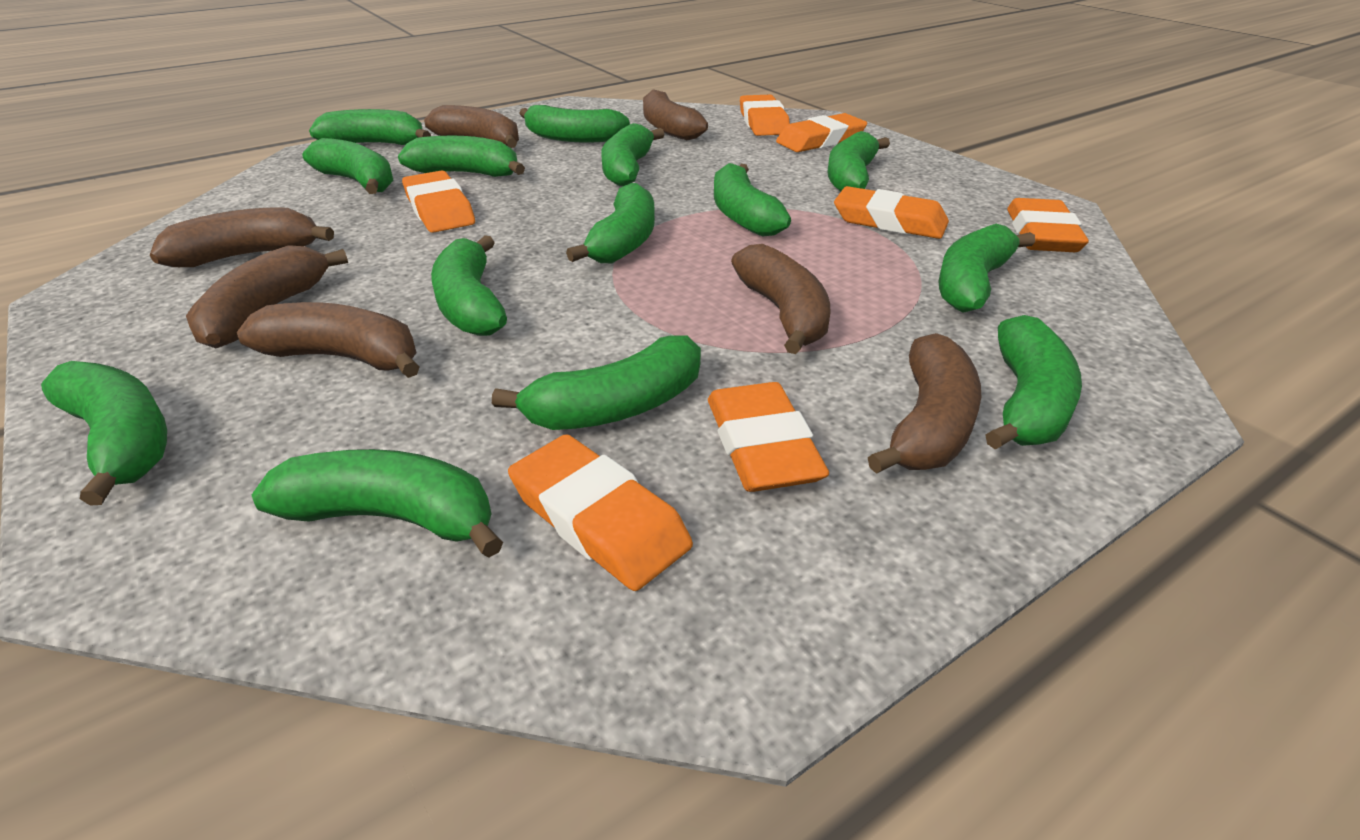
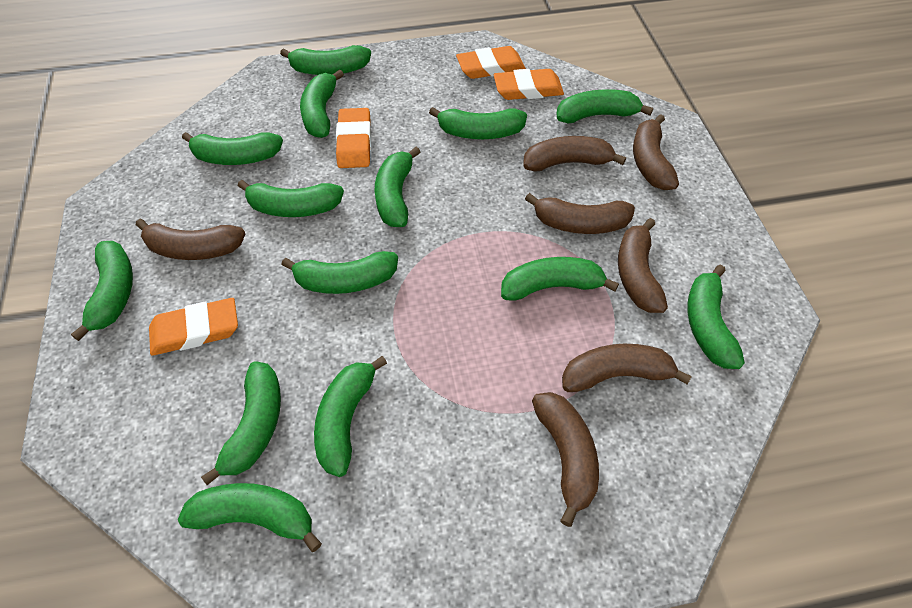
orange eraser: [402,170,475,233] [508,434,693,591] [708,382,829,492] [740,95,790,136] [776,113,867,152] [834,186,949,239] [1007,198,1089,252] = 7 -> [149,298,238,356] [336,108,371,168] [456,46,526,79] [493,69,564,100] = 4

